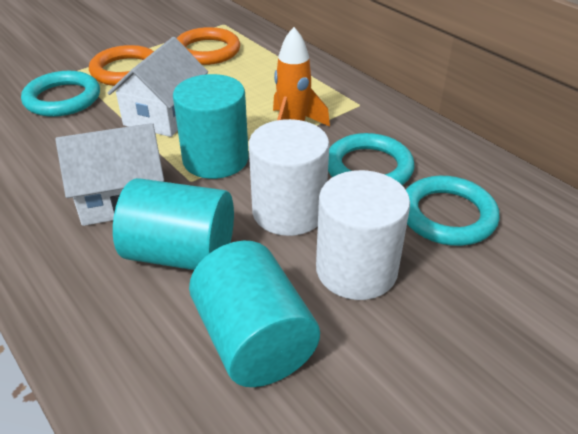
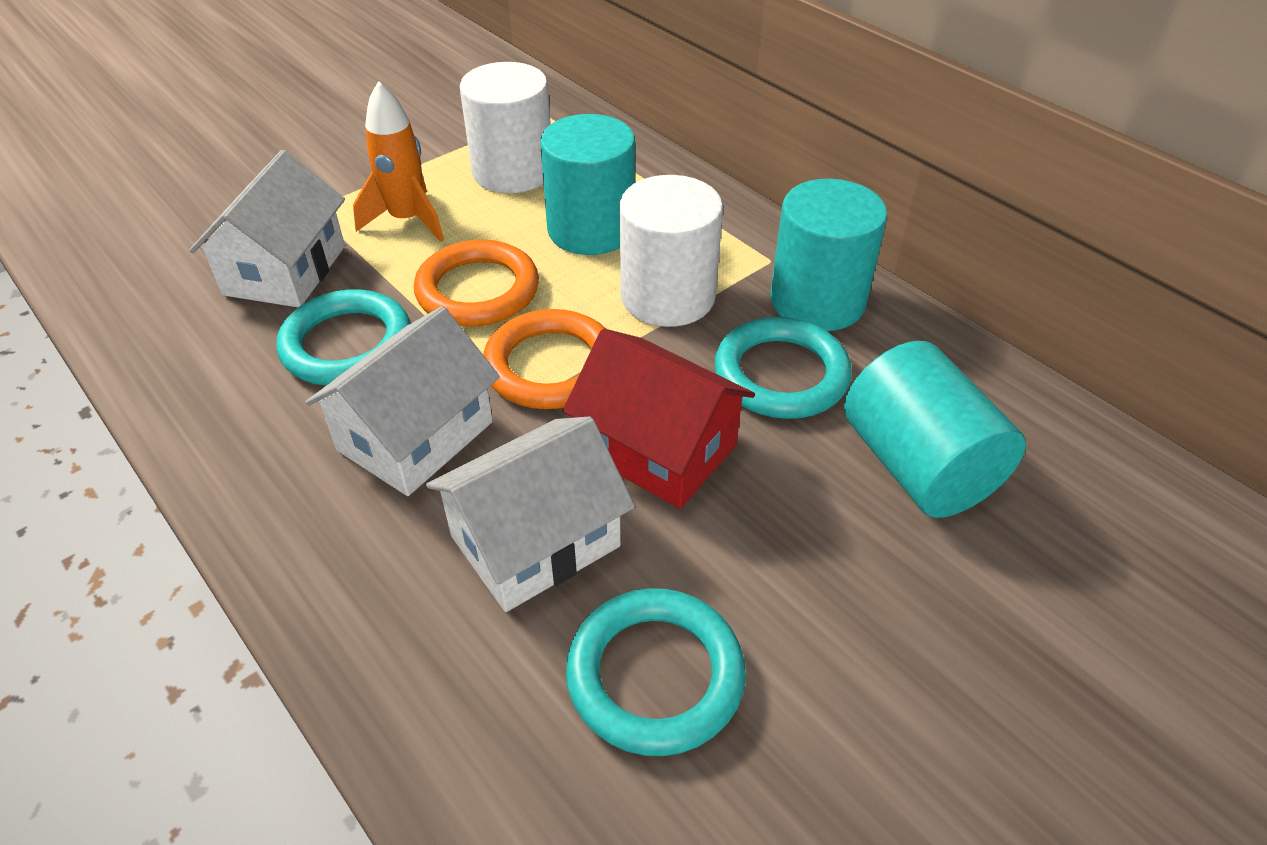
red house: none = 0 -> [563,329,755,509] = 1
white house: [55,123,164,226] [108,37,208,137] = 2 -> [189,150,345,307] [305,306,500,496] [426,416,635,612] = 3

